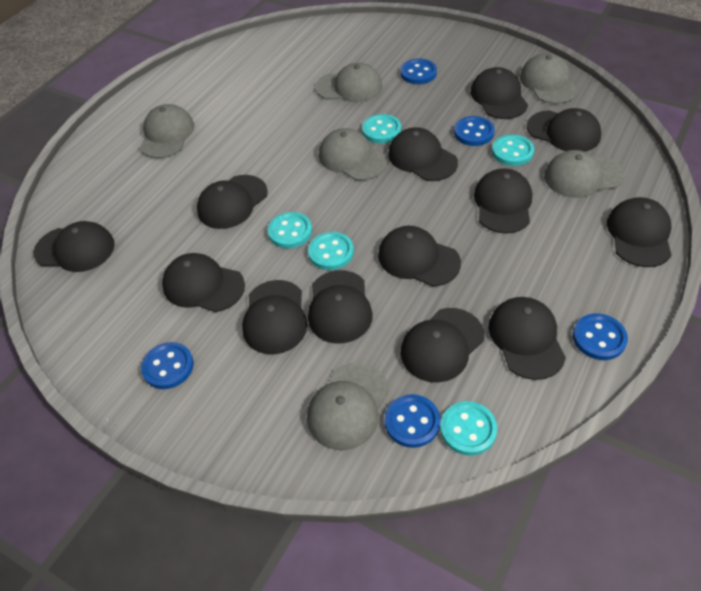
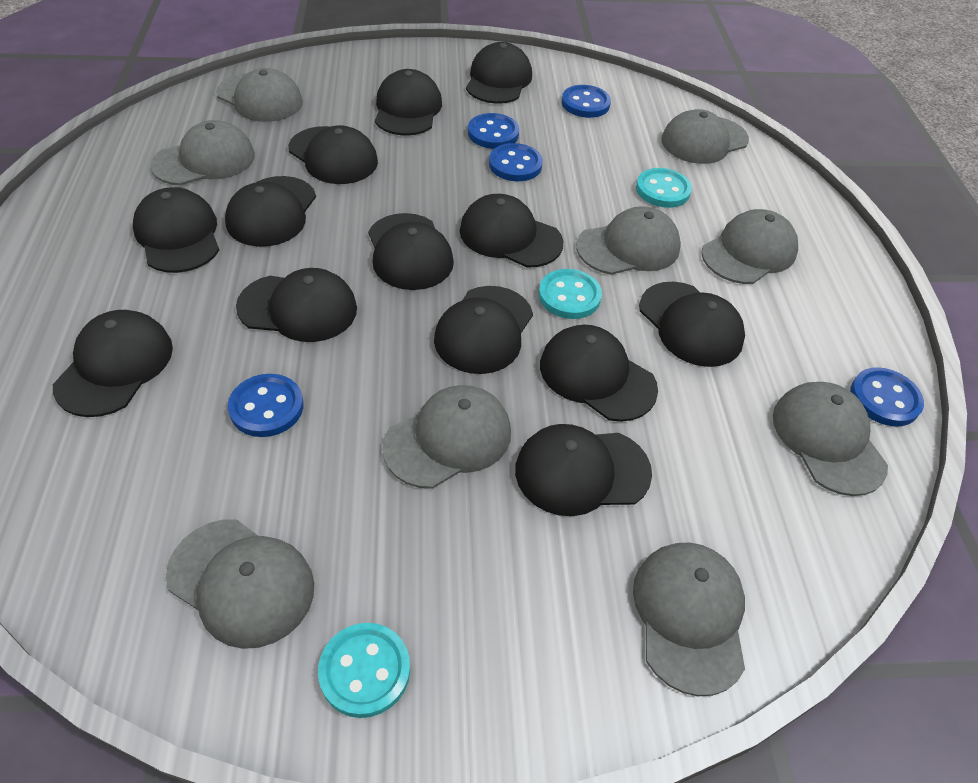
grey cap: [140,104,194,158] [307,363,389,450] [315,62,382,102] [319,128,387,181] [520,53,579,104] [544,150,624,198] = 6 -> [150,120,255,186] [166,519,314,649] [216,68,303,122] [382,385,511,489] [576,206,681,275] [633,543,745,696] [662,109,749,164] [701,209,798,284] [773,382,888,496] = 9
turquoise button: [267,212,312,248] [308,232,354,270] [362,114,401,144] [440,401,497,456] [492,134,534,166] = 5 -> [318,623,410,718] [539,269,602,319] [636,168,692,208] = 3

